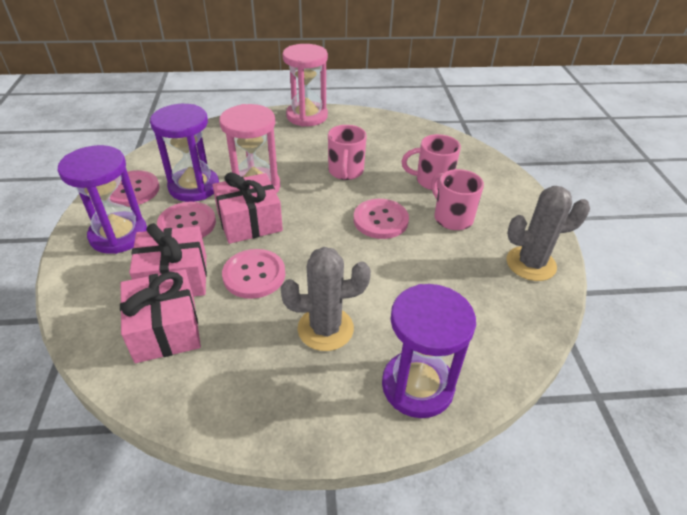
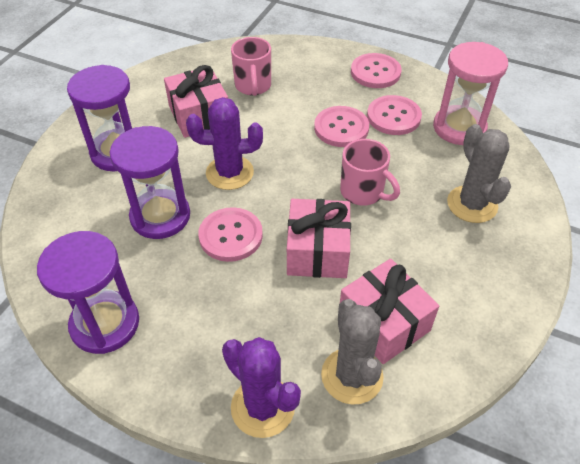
pink hourglass: [219,104,280,194] [283,44,328,127] = 2 -> [433,42,508,145] = 1
pink mug: [328,125,367,180] [402,134,461,190] [431,169,484,230] = 3 -> [231,37,271,96] [340,139,400,206] = 2
purple cactus: none = 0 -> [186,97,263,190] [222,337,301,438] = 2

